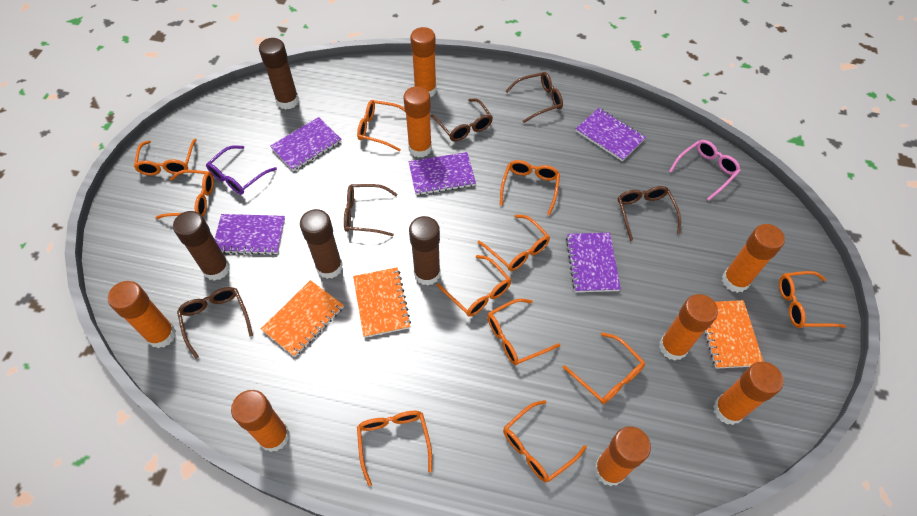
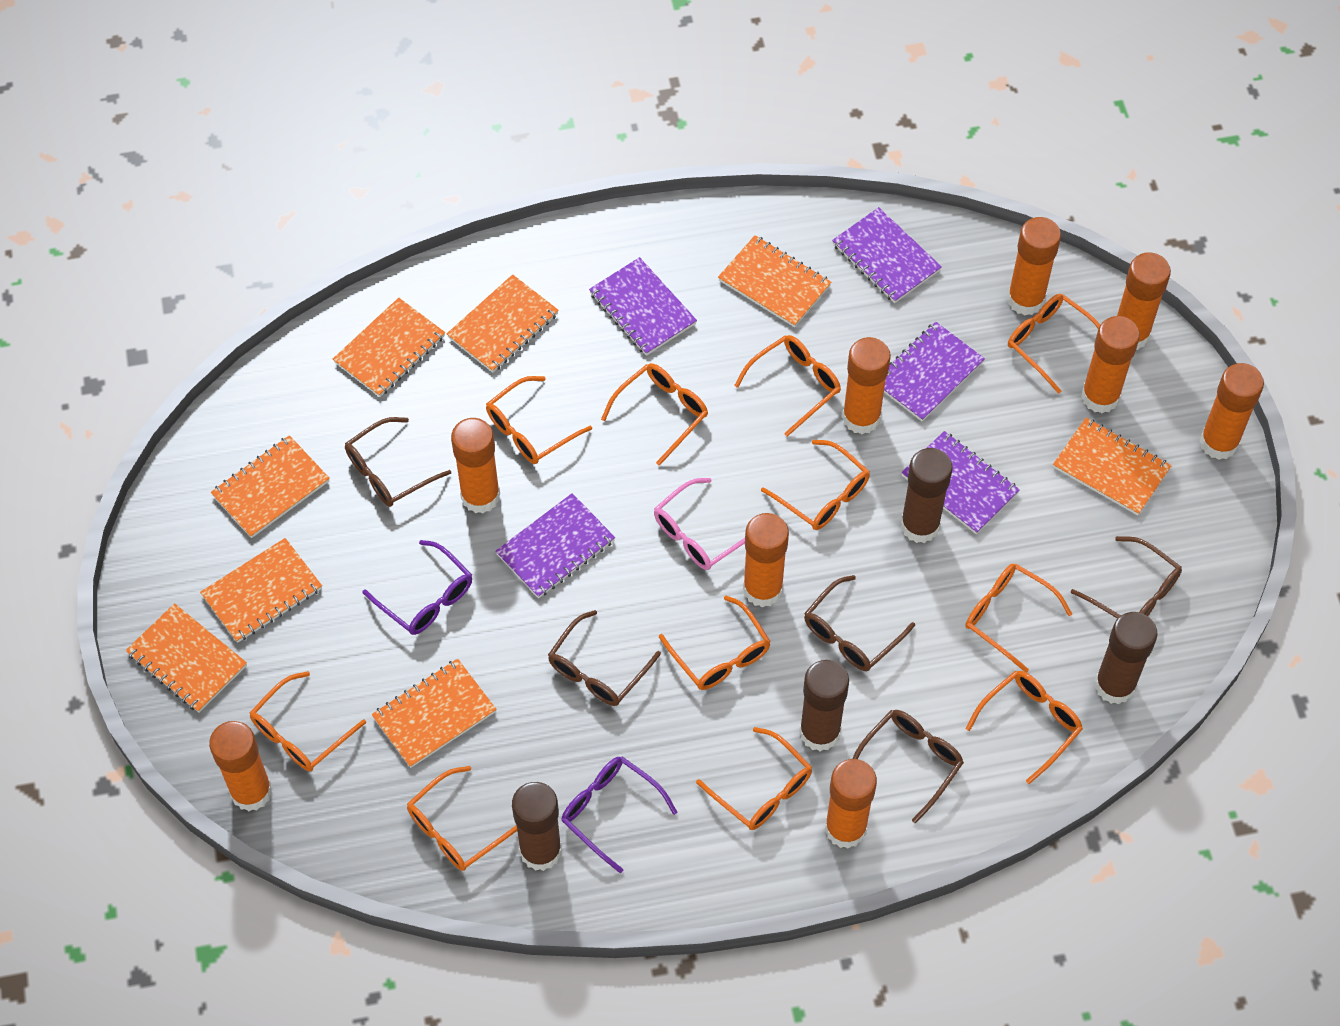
orange glue stick: [108,281,176,348] [231,390,290,452] [403,86,432,158] [410,27,437,98] [594,426,651,486] [659,294,718,361] [713,362,784,425] [722,224,785,293] = 8 -> [209,721,272,812] [451,418,500,513] [743,513,789,608] [825,759,877,849] [842,337,891,434] [1007,217,1061,315] [1081,316,1140,413] [1117,252,1171,350] [1200,363,1264,460] = 9
orange notebook: [261,280,344,357] [353,267,411,338] [705,300,764,369] = 3 -> [126,603,247,713] [200,538,322,643] [211,435,330,538] [333,298,445,397] [372,659,497,768] [447,274,559,373] [718,235,831,327] [1053,418,1172,516] = 8
purple glasses: [206,145,277,195] = 1 -> [363,540,472,635] [561,756,677,873] = 2

